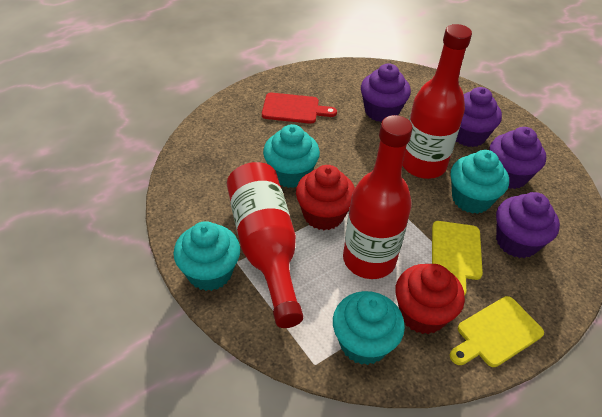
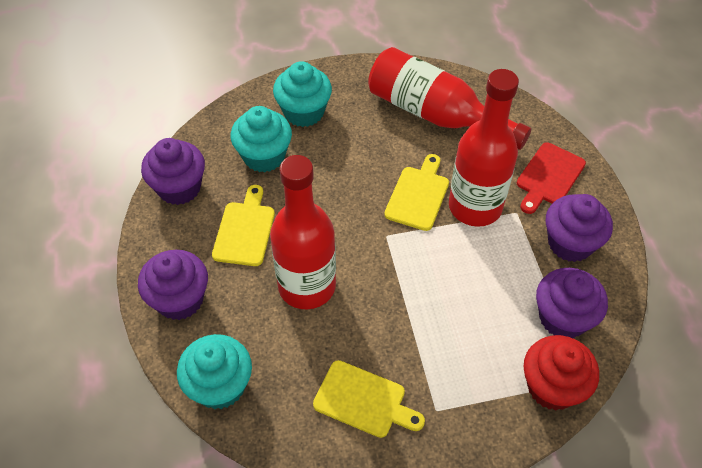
red cupcake: [296,165,355,230] [395,264,465,334] = 2 -> [524,335,599,411] = 1
turquoise cupcake: [173,221,240,291] [263,124,320,188] [333,291,405,365] [451,150,509,214] = 4 -> [177,334,252,409] [230,106,292,172] [273,61,332,127] = 3
yellow cutting board: [432,221,483,296] [450,296,544,367] = 2 -> [212,185,275,266] [313,360,425,438] [384,154,449,231] = 3

